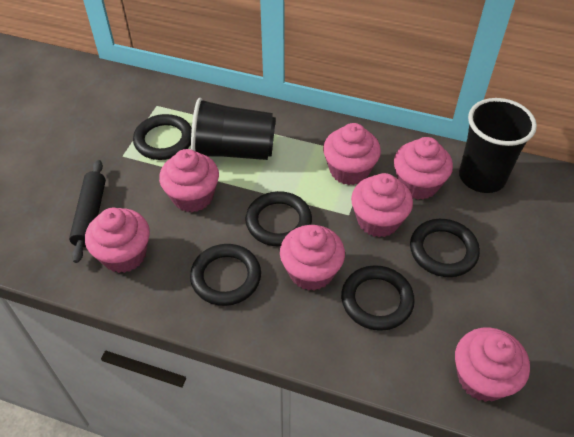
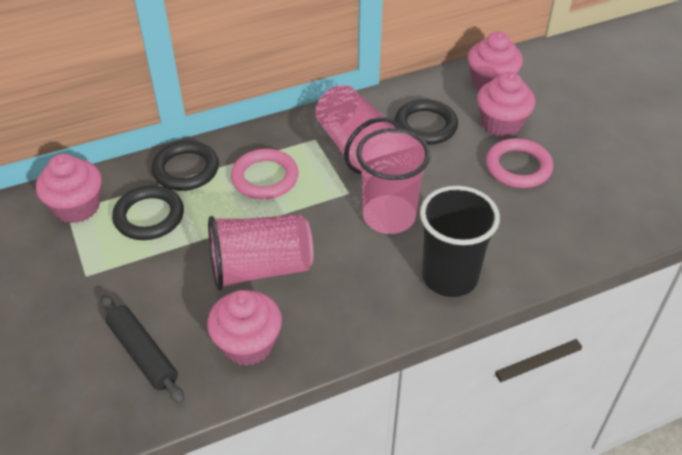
black cup: [191,98,276,160] [459,98,537,193] = 2 -> [420,186,500,297] = 1
black ring: [133,114,192,160] [190,244,261,306] [245,191,312,247] [341,265,415,331] [410,219,480,277] = 5 -> [112,185,184,240] [151,141,219,191] [395,99,458,145] = 3
pink cup: none = 0 -> [208,215,313,291] [315,85,401,174] [356,128,430,234] = 3
pink cupcake: [85,208,150,273] [159,149,219,212] [280,225,345,291] [323,123,381,185] [351,173,413,237] [394,137,453,200] [455,327,530,402] = 7 -> [36,154,102,223] [207,290,282,366] [468,32,523,90] [477,72,535,137] = 4
pink ring: none = 0 -> [231,149,299,199] [486,138,554,188] = 2

